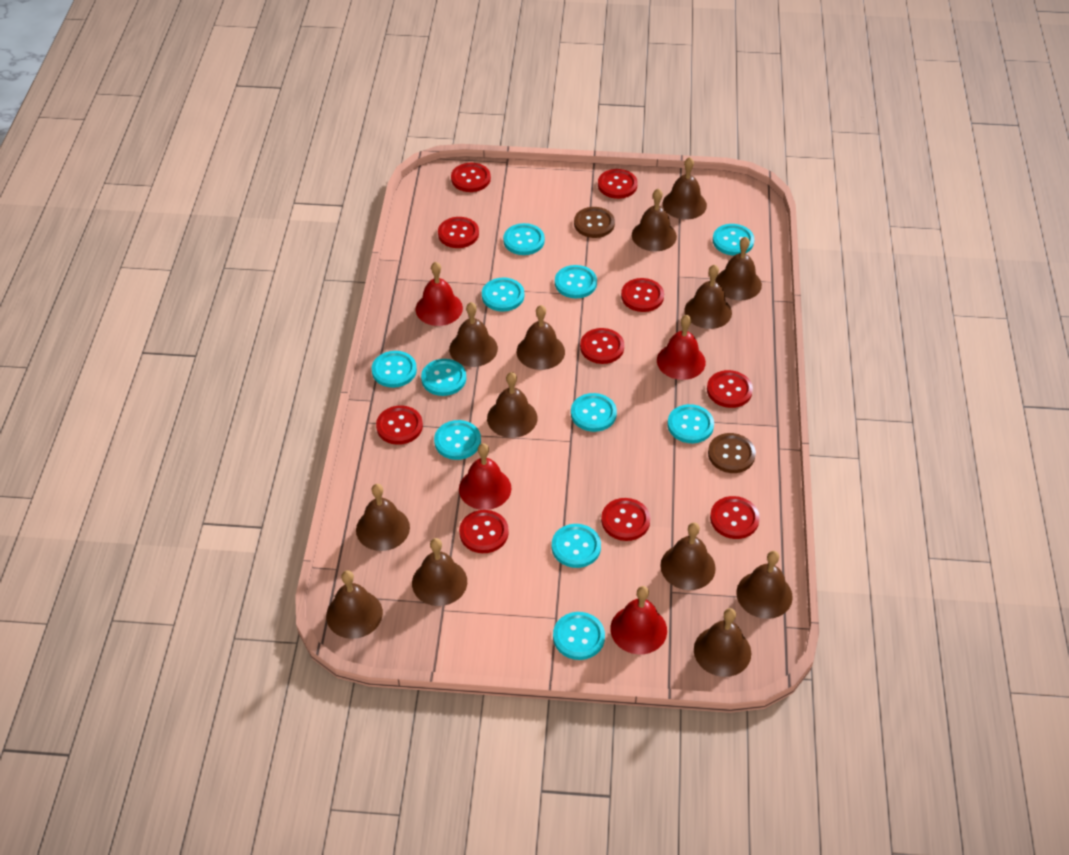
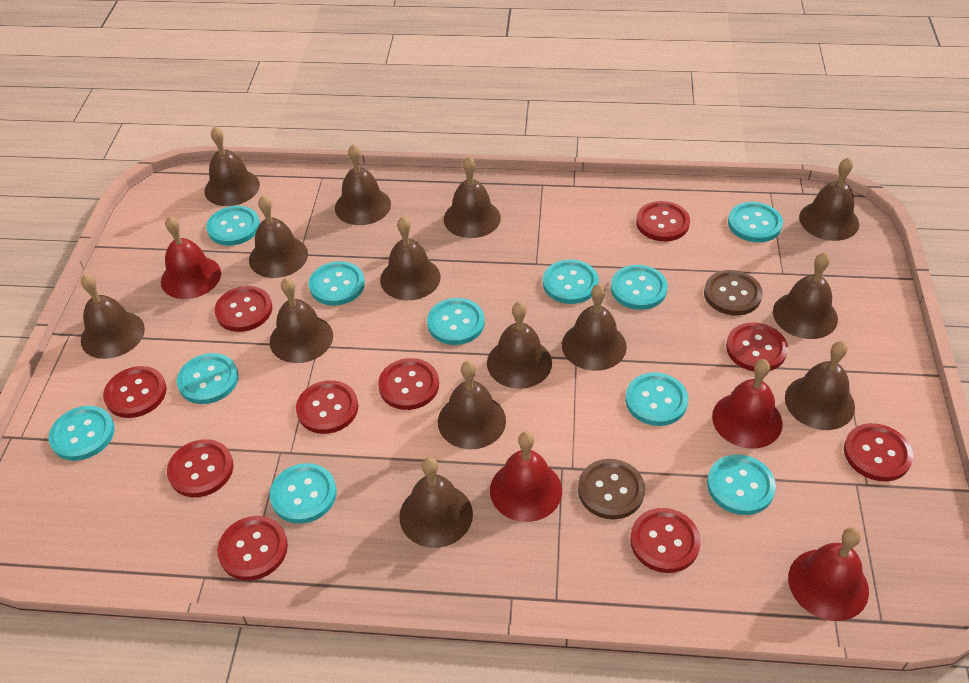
brown bell: [326,570,383,639] [356,484,410,551] [412,538,467,606] [449,302,498,367] [487,372,538,438] [517,305,565,370] [632,188,677,252] [660,522,716,590] [663,157,707,220] [685,265,732,329] [694,608,751,677] [715,237,762,300] [736,551,793,619] = 13 -> [81,274,145,359] [204,126,260,206] [249,195,308,278] [270,278,333,363] [335,144,391,225] [380,217,440,300] [399,457,473,548] [438,361,506,449] [444,156,501,238] [487,302,552,389] [562,284,627,371] [773,253,838,339] [785,341,855,430] [799,157,859,241] = 14

